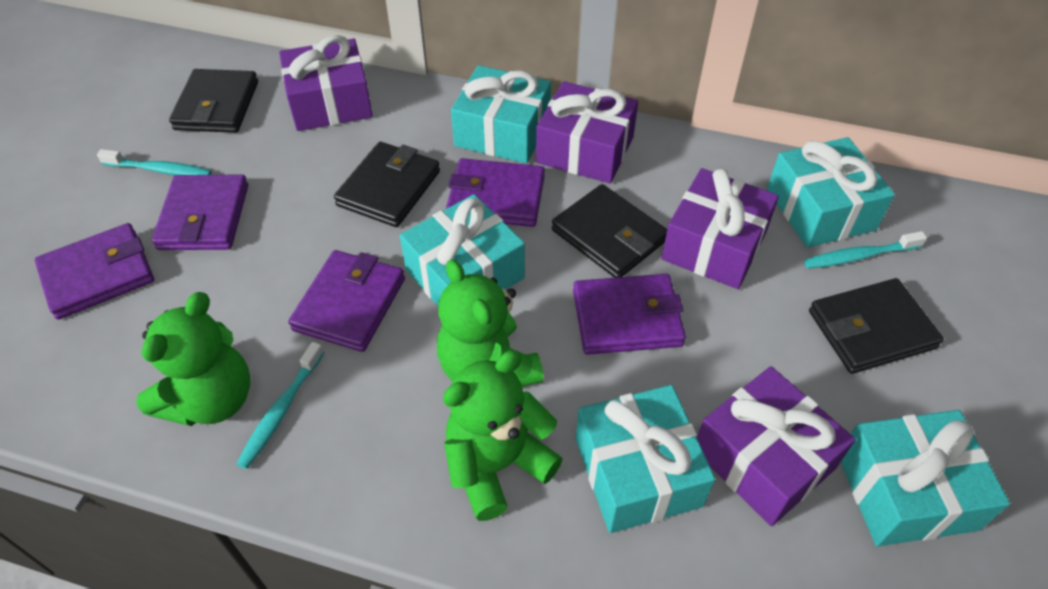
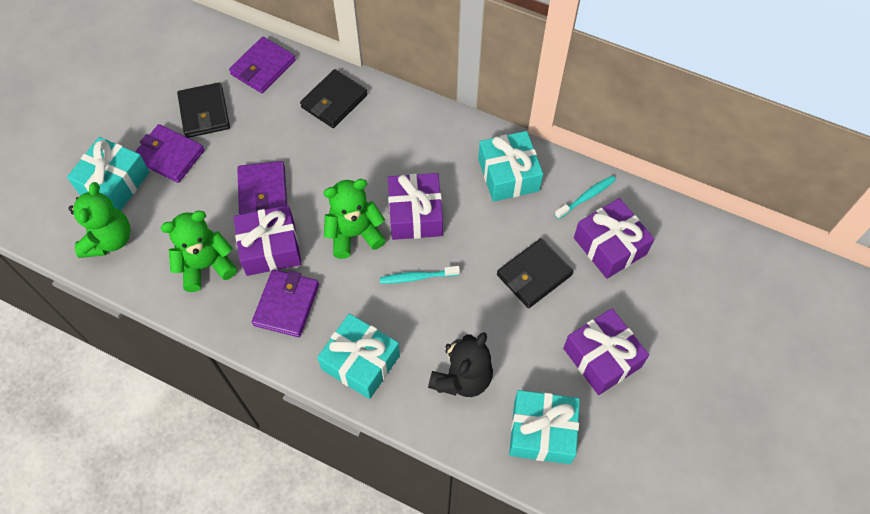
black teddy bear: none = 0 -> [428,332,493,397] = 1
black wallet: [169,69,258,133] [334,142,440,227] [552,184,667,278] [809,278,944,374] = 4 -> [177,82,230,138] [300,69,368,128] [497,238,573,308] = 3
purple wallet: [35,223,154,320] [152,175,248,250] [288,250,405,352] [446,158,545,227] [573,274,686,355] = 5 -> [135,124,205,183] [229,37,296,93] [237,161,287,215] [252,269,319,337] = 4
turquoise gift: [400,194,525,307] [451,65,551,164] [575,385,715,533] [767,137,895,248] [841,410,1010,546] = 5 -> [67,137,150,211] [317,314,400,399] [478,131,543,202] [509,390,580,464] = 4
turquoise toothbrush: [97,149,212,175] [237,342,324,469] [804,231,927,269] = 3 -> [380,266,460,284] [555,175,616,219] = 2

